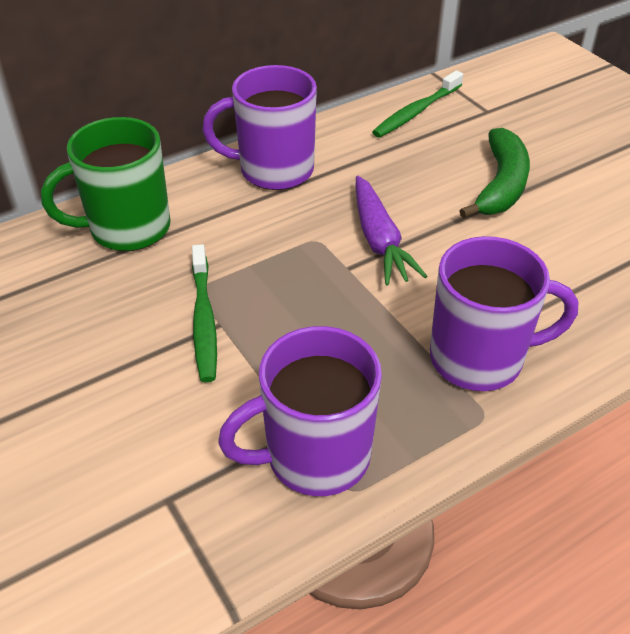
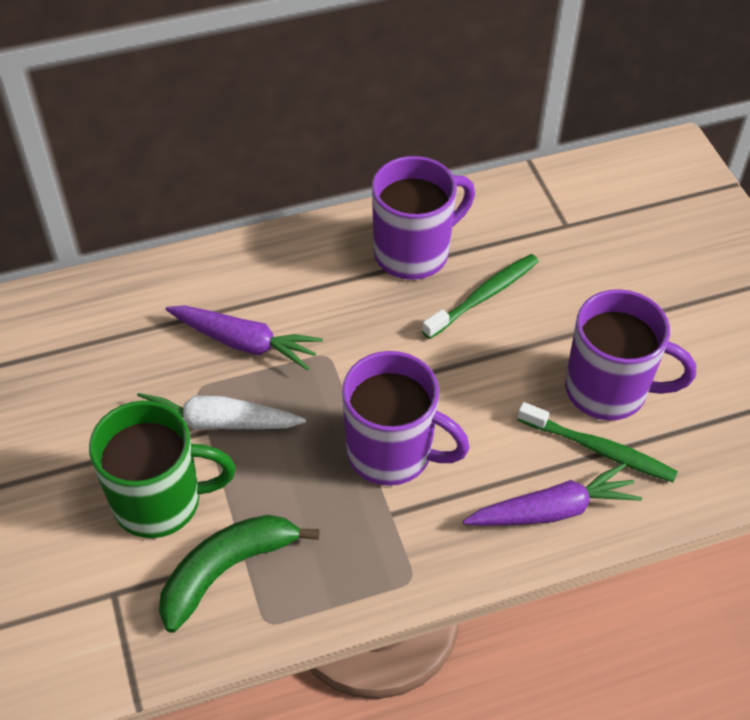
purple carrot: [355,176,428,285] = 1 -> [166,305,323,370] [463,463,642,526] = 2
white carrot: none = 0 -> [137,393,306,430] = 1

